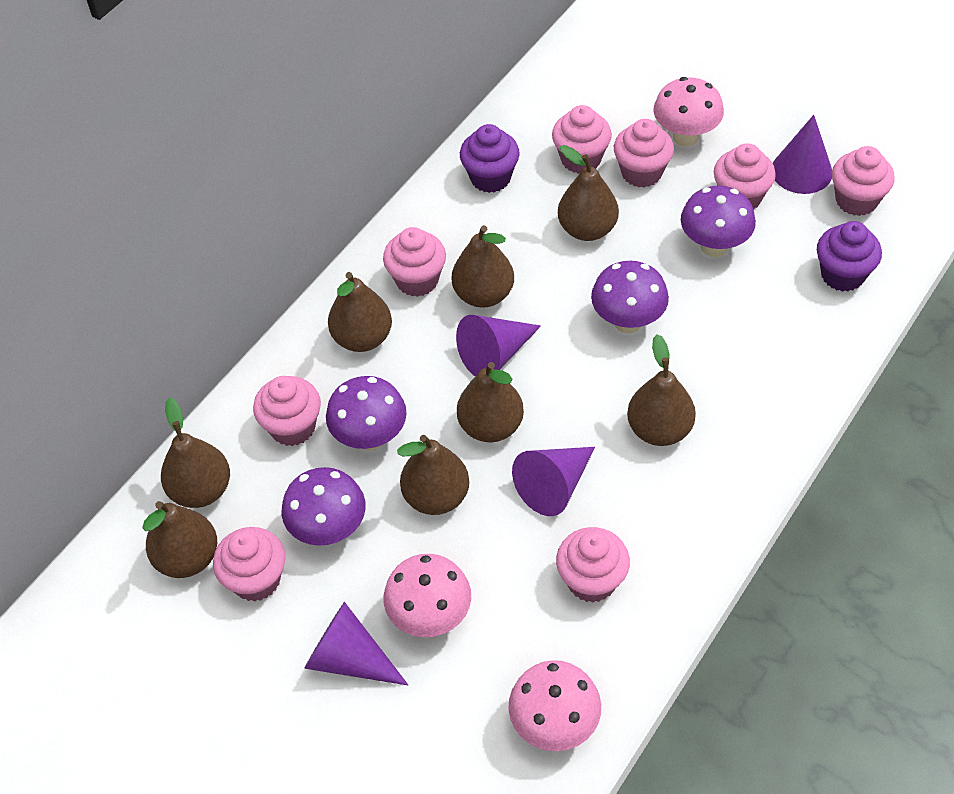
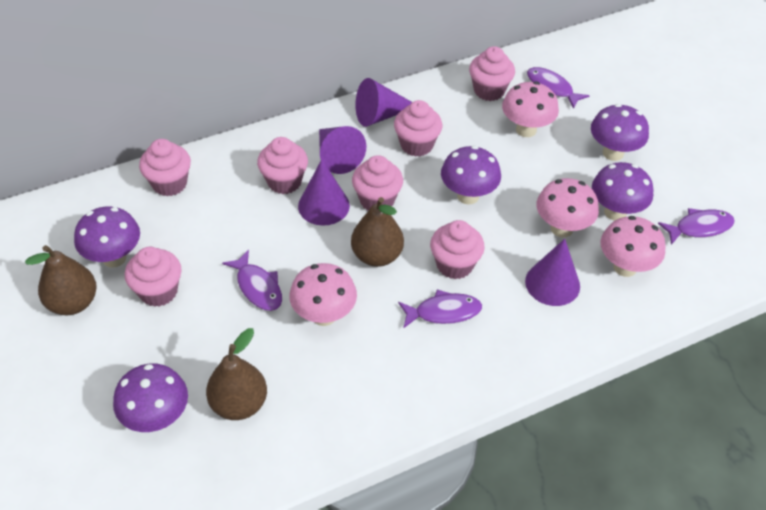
brown pear: [143,501,217,578] [161,398,230,508] [328,272,392,352] [397,435,469,515] [452,225,514,308] [457,362,524,442] [558,145,619,241] [627,334,696,446] = 8 -> [25,245,97,315] [206,328,267,420] [351,197,404,267] = 3
pink cupcake: [213,527,285,602] [253,376,321,446] [383,227,446,297] [552,105,612,174] [556,527,630,603] [614,119,674,188] [714,143,776,210] [832,146,895,216] = 8 -> [125,247,182,307] [139,139,191,196] [257,137,308,194] [352,155,403,211] [394,100,442,157] [430,220,485,279] [469,46,515,101] = 7
pink mushroom: [384,554,471,637] [508,660,601,751] [653,77,724,146] = 3 -> [289,263,357,326] [502,82,559,137] [536,178,599,237] [601,216,666,277] = 4
purple cupcake: [460,124,520,193] [817,221,882,292] = 2 -> none = 0
purple fish: none = 0 -> [222,250,282,311] [398,289,482,329] [527,67,589,109] [658,208,735,245] = 4
purple mushroom: [282,467,366,546] [326,376,407,451] [591,261,669,333] [681,186,756,257] = 4 -> [74,207,140,268] [113,364,188,432] [441,146,501,205] [591,104,649,161] [592,162,653,221] = 5

